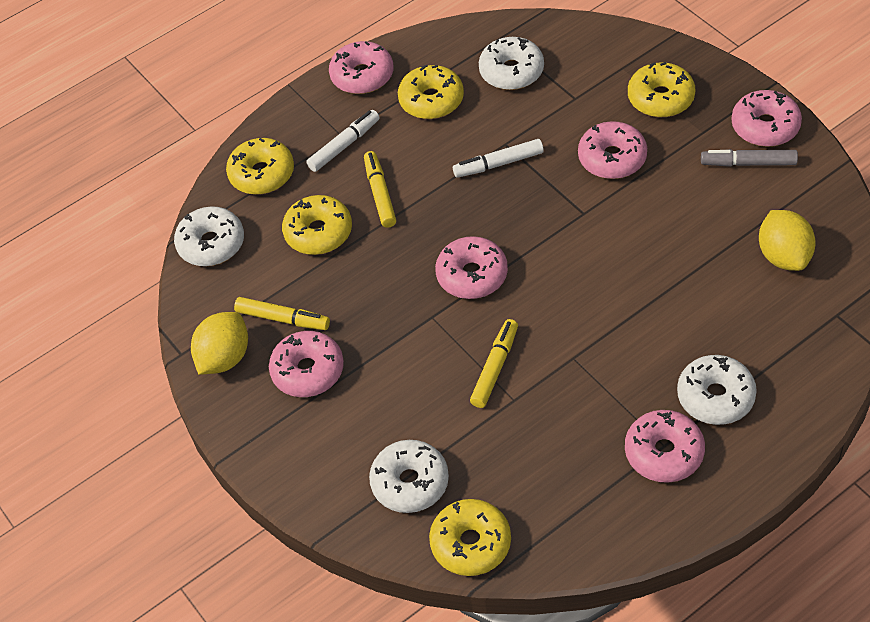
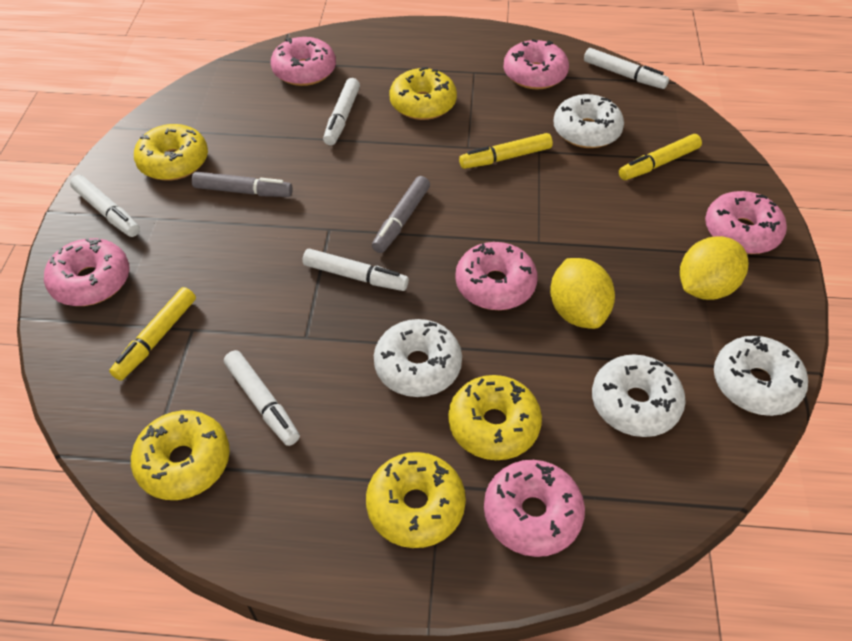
grey marker: [701,149,798,167] = 1 -> [192,172,293,197] [372,176,430,253] = 2
white marker: [306,110,380,172] [453,139,544,178] = 2 -> [70,175,140,237] [224,350,300,446] [303,248,409,291] [323,78,360,145] [584,48,669,89] = 5

